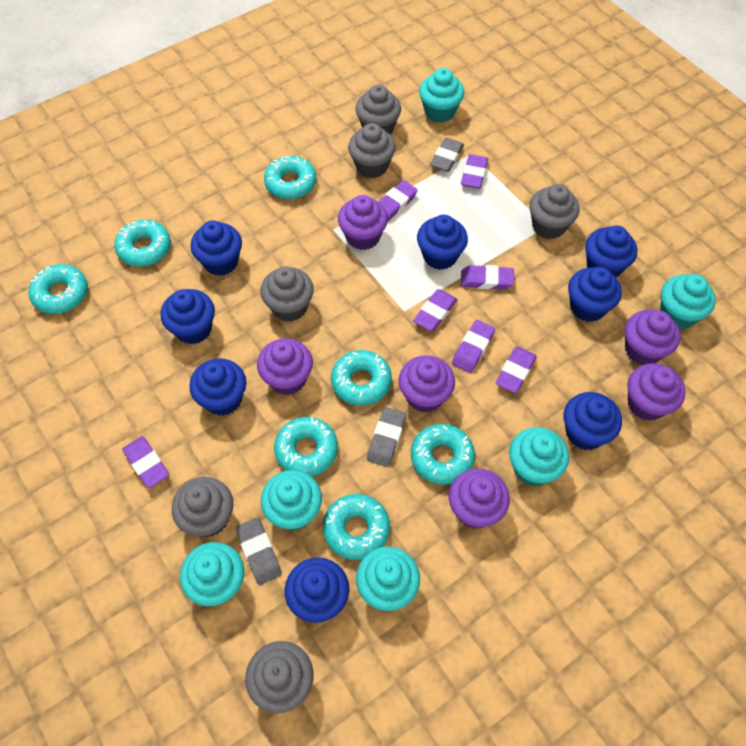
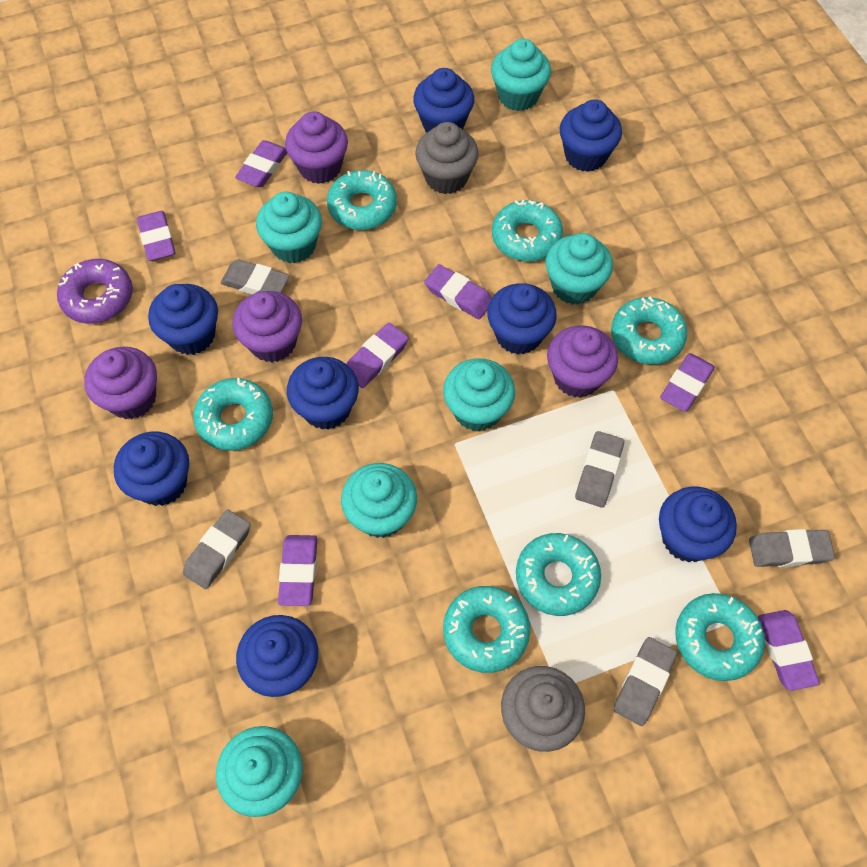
grey cupcake: [172,477,233,538] [245,641,314,713] [261,267,314,322] [348,123,396,178] [355,85,401,135] [529,184,579,239] = 6 -> [415,122,479,194] [501,666,585,752] = 2
grey eraser: [236,517,282,585] [367,407,406,467] [430,138,464,172] = 3 -> [183,509,251,589] [221,259,290,295] [575,431,624,508] [613,637,677,726] [749,529,835,567] = 5
purple cupcake: [257,338,313,395] [338,195,388,250] [399,355,455,413] [449,468,510,529] [625,310,680,365] [627,363,686,421] = 6 -> [84,347,157,419] [232,291,302,362] [285,111,348,184] [547,325,618,398] = 4
purple donut: none = 0 -> [57,259,133,324] = 1

